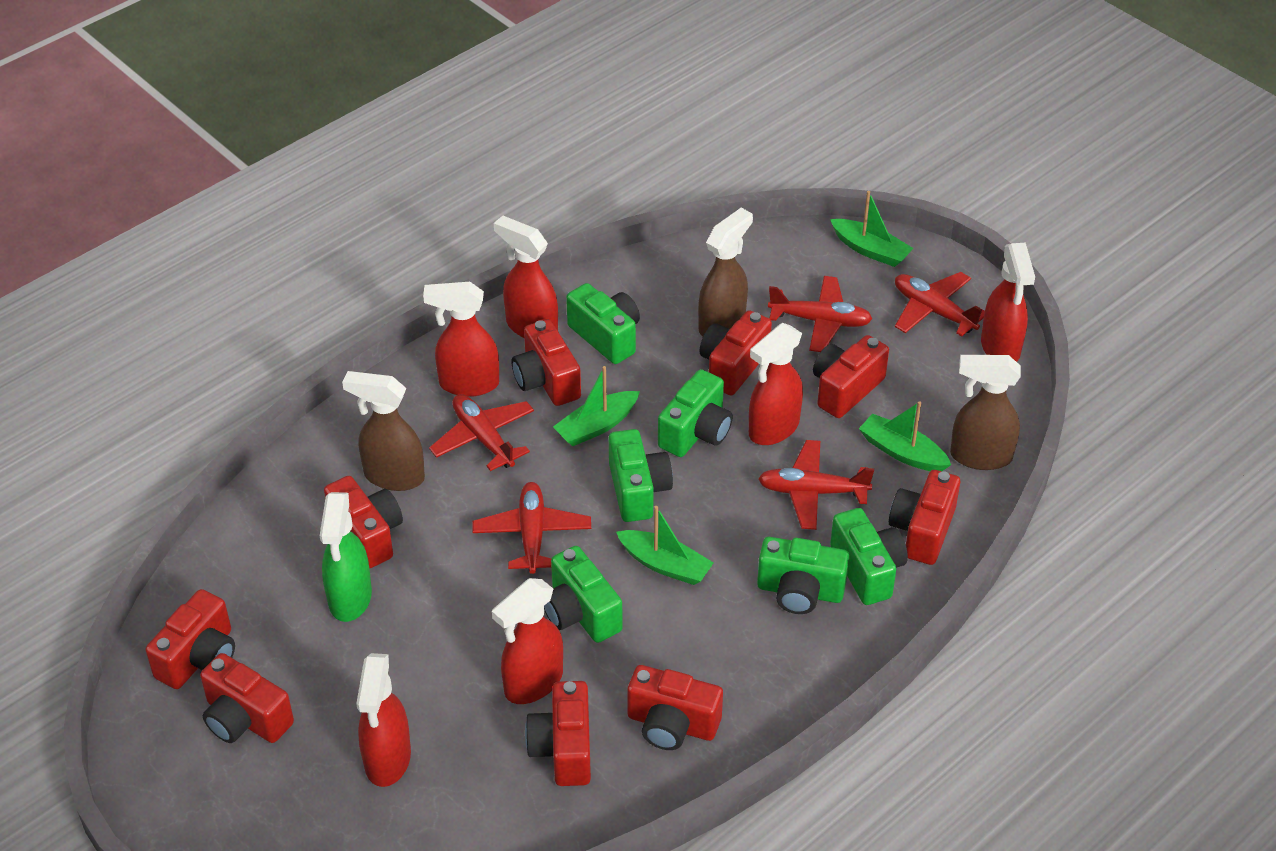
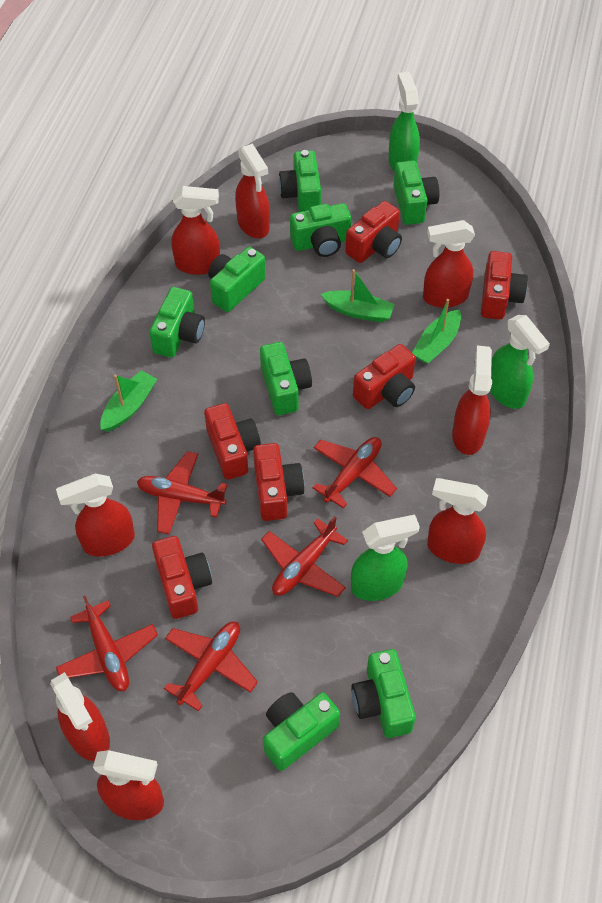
brown spray bottle: [342,371,425,491] [698,208,753,336] [950,355,1021,470] = 3 -> none = 0
green boat: [553,366,640,446] [616,506,714,585] [830,191,914,267] [859,401,951,471] = 4 -> [100,370,157,432] [321,269,395,322] [412,299,461,364] = 3
green camera: [544,546,623,643] [566,283,640,364] [609,429,673,522] [658,369,733,457] [757,537,849,614] [830,508,908,605] = 6 -> [149,287,205,358] [208,247,266,312] [260,342,312,415] [263,692,340,771] [279,150,321,212] [290,203,351,257] [351,649,416,738] [393,160,439,225] = 8
green spray bottle: [320,492,372,622] = 1 -> [351,514,420,601] [388,72,420,172] [490,315,550,409] = 3
red camera: [145,589,235,689] [200,653,294,743] [324,476,403,569] [512,319,581,406] [525,681,591,786] [627,665,723,750] [700,310,772,396] [813,335,889,418] [889,470,960,565] = 9 -> [152,536,212,619] [204,403,261,480] [253,443,305,521] [345,201,402,263] [353,344,416,409] [481,251,528,320] = 6
red spray bottle: [356,653,411,787] [423,282,499,397] [492,578,563,704] [494,216,558,338] [749,323,803,445] [981,242,1035,362] = 6 -> [50,672,110,761] [56,474,135,557] [93,750,164,820] [171,186,220,275] [235,143,270,238] [423,220,475,308] [427,478,488,564] [452,346,492,455] = 8

